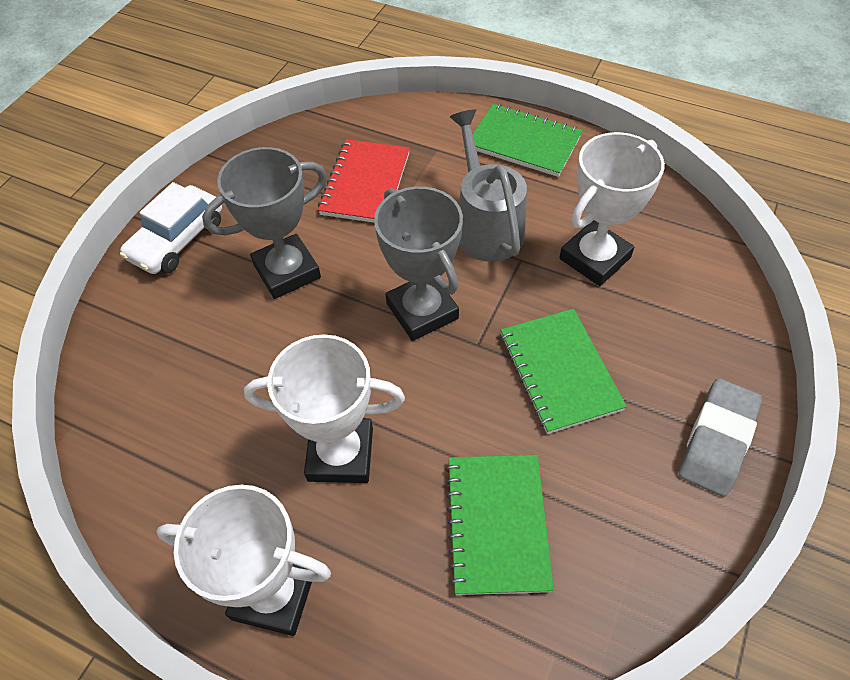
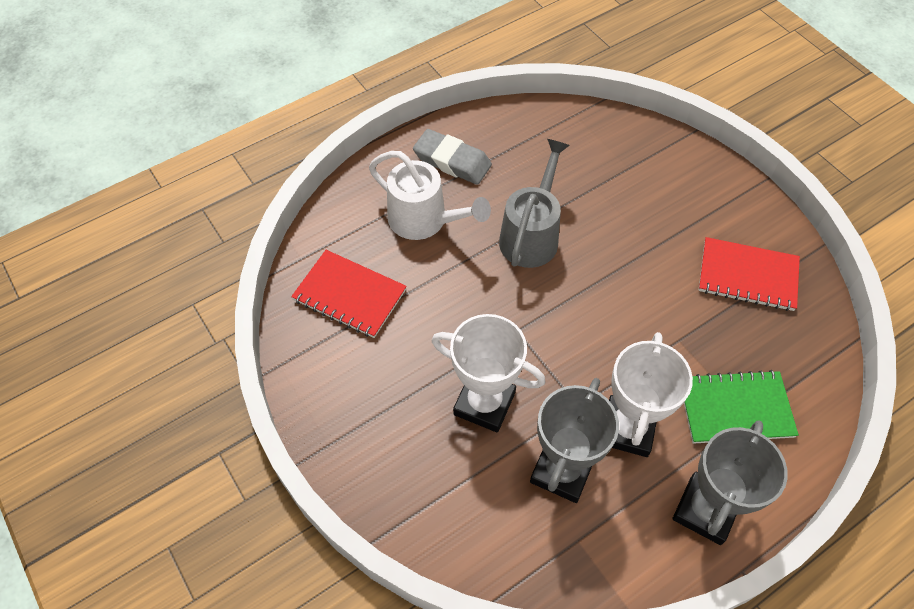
green notebook: [445,455,554,595] [473,104,583,177] [501,309,627,434] = 3 -> [684,370,799,444] = 1
red notebook: [318,139,410,223] = 1 -> [291,250,407,338] [699,237,800,311] = 2
white car: [120,182,222,274] = 1 -> none = 0
white trophy: [156,485,331,636] [244,334,405,483] [559,132,665,286] = 3 -> [432,314,545,432] [609,332,693,457] = 2
white watering can: none = 0 -> [369,151,491,240] = 1

